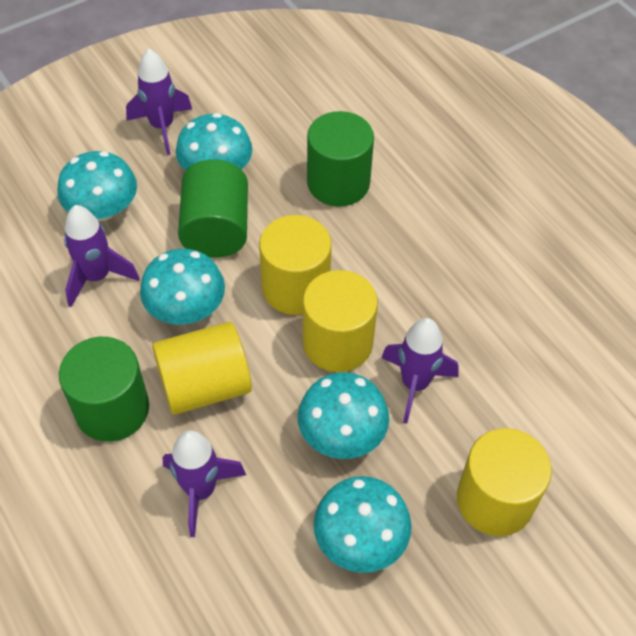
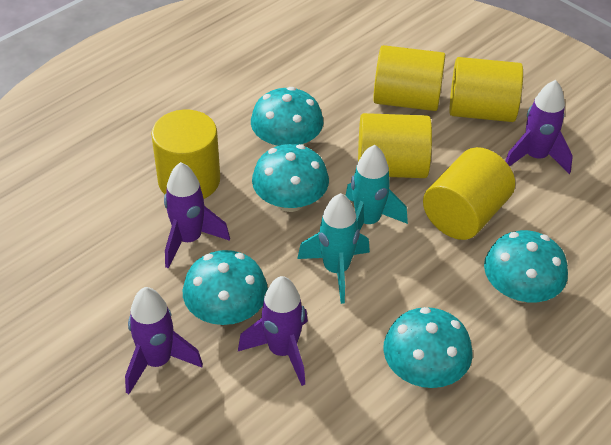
green cylinder: [59,337,149,442] [178,160,248,258] [307,111,374,207] = 3 -> none = 0
turquoise rocket: none = 0 -> [297,193,370,304] [345,145,408,230] = 2
yellow cylinder: [152,322,252,415] [259,215,332,315] [303,270,378,372] [457,428,552,536] = 4 -> [151,110,220,199] [358,113,432,178] [373,45,445,111] [423,147,515,240] [449,57,523,122] = 5

